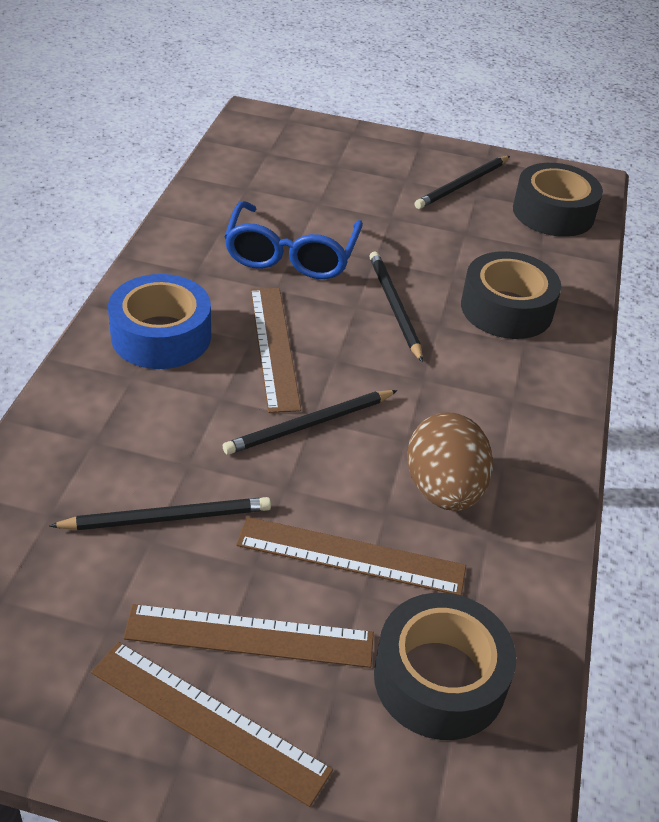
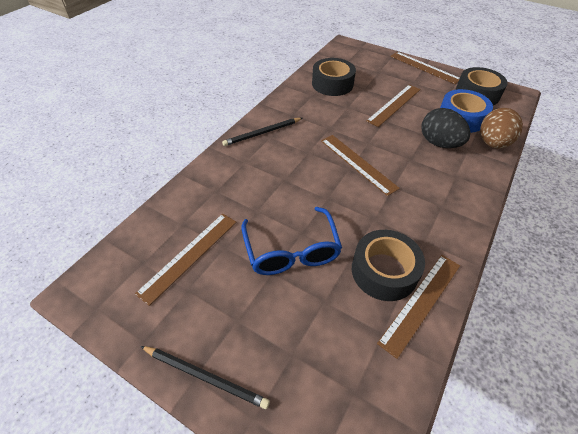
black egg: none = 0 -> [421,108,470,148] = 1
black pencil: [49,497,271,530] [223,390,398,455] [369,252,423,363] [415,156,510,209] = 4 -> [140,346,270,409] [222,118,302,146] = 2
brown ruler: [91,642,333,807] [123,604,374,668] [236,517,466,595] [250,288,301,413] = 4 -> [135,214,237,306] [321,135,400,196] [366,85,421,127] [377,255,460,359] [390,52,460,84] = 5

